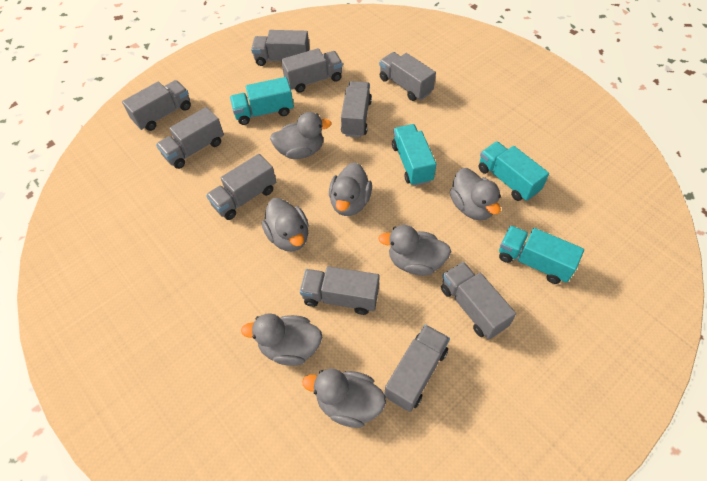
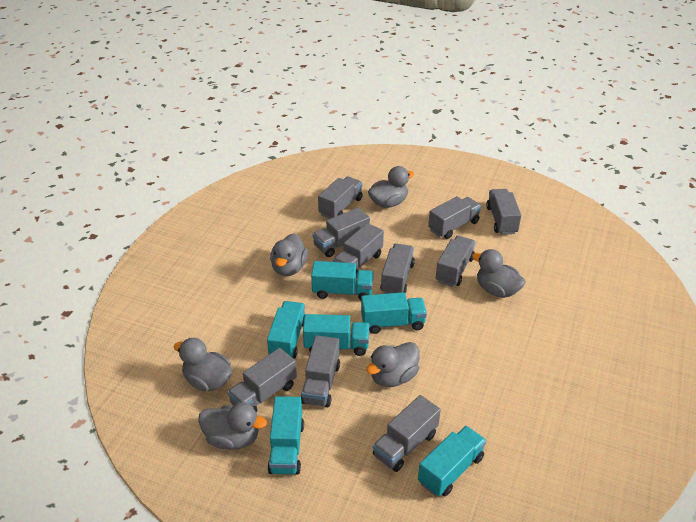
grey duck: [241,313,322,366] [262,198,309,252] [270,112,332,159] [302,369,386,428] [329,162,372,216] [378,225,451,276] [450,168,501,221] = 7 -> [173,338,232,391] [198,402,267,450] [270,234,308,276] [366,342,420,387] [368,166,414,208] [472,249,526,298] = 6
turquoise truck: [230,77,294,125] [392,124,436,186] [479,141,549,201] [499,225,584,284] = 4 -> [267,301,305,359] [268,396,304,475] [303,314,369,356] [311,261,374,300] [361,292,427,334] [418,426,486,496] = 6

